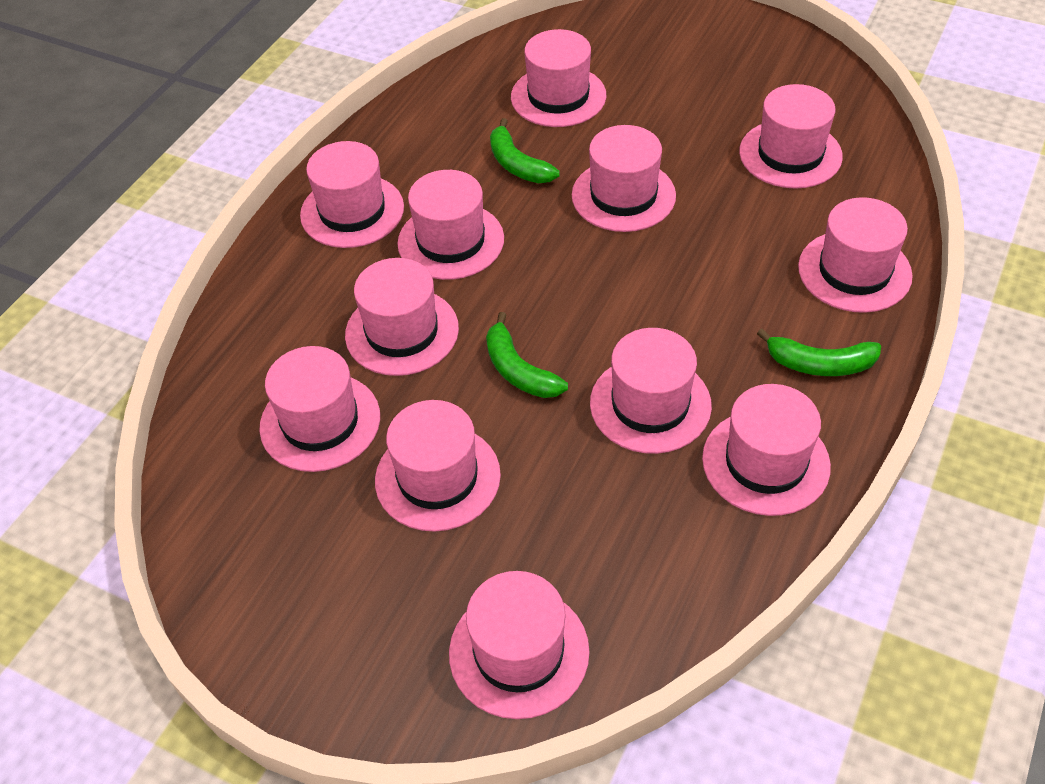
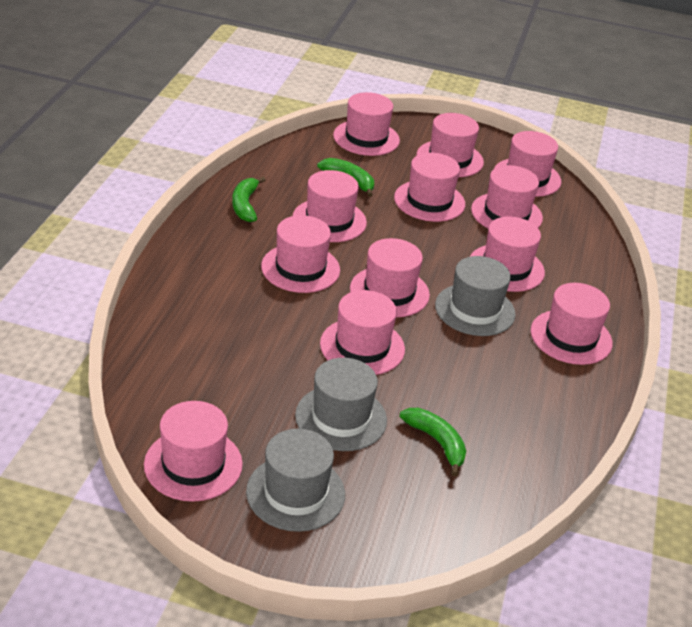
grey hat: none = 0 -> [246,429,345,532] [295,358,387,451] [435,256,516,336] = 3

